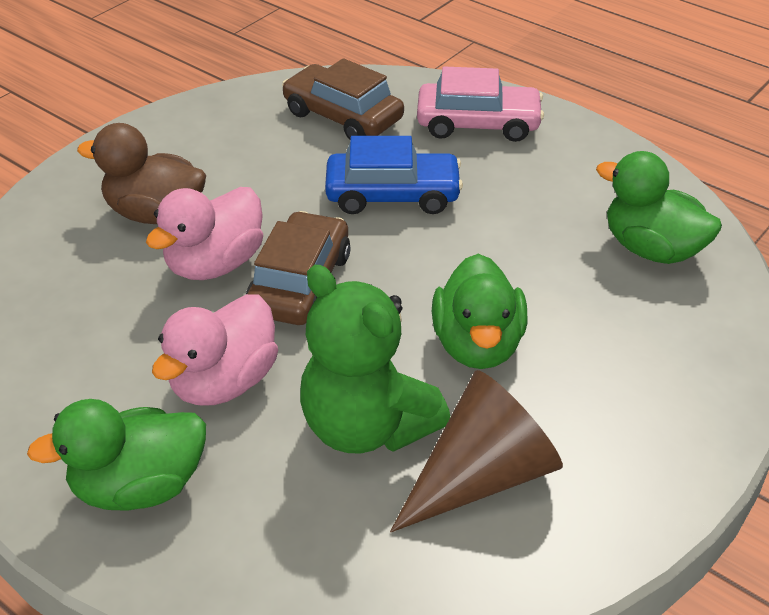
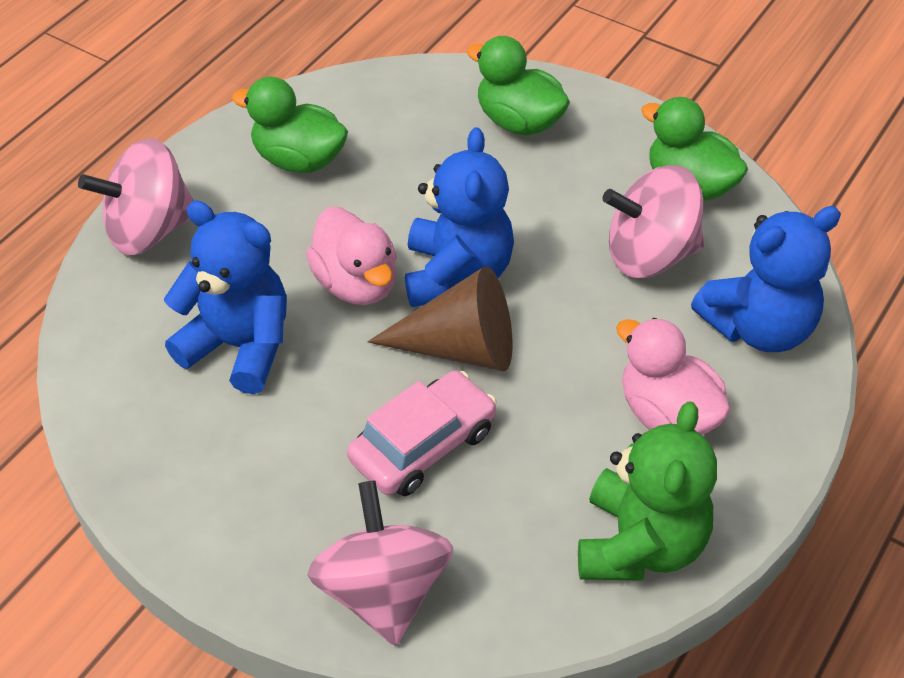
blue car: [325,136,463,214] = 1 -> none = 0
blue teddy bear: none = 0 -> [164,201,287,394] [405,127,514,307] [691,206,841,352] = 3
brown car: [246,211,351,325] [282,58,404,140] = 2 -> none = 0
brown duck: [77,123,206,224] = 1 -> none = 0
pink spinning top: none = 0 -> [78,138,194,255] [307,480,453,646] [603,165,704,278] = 3

